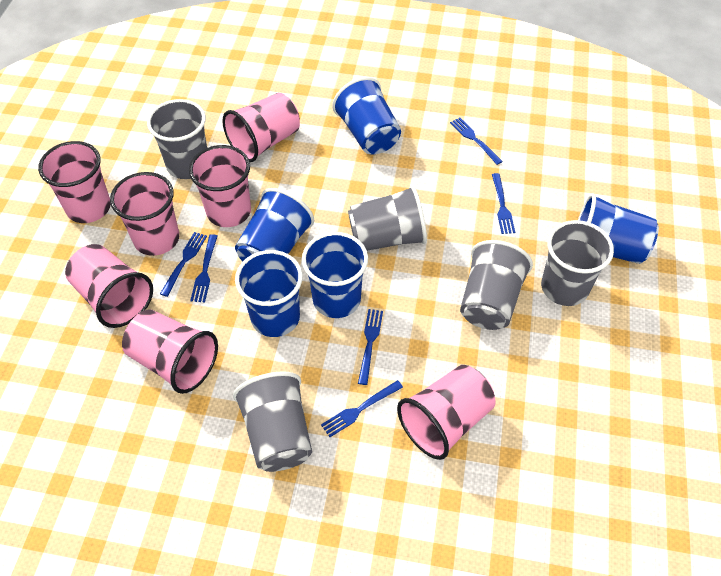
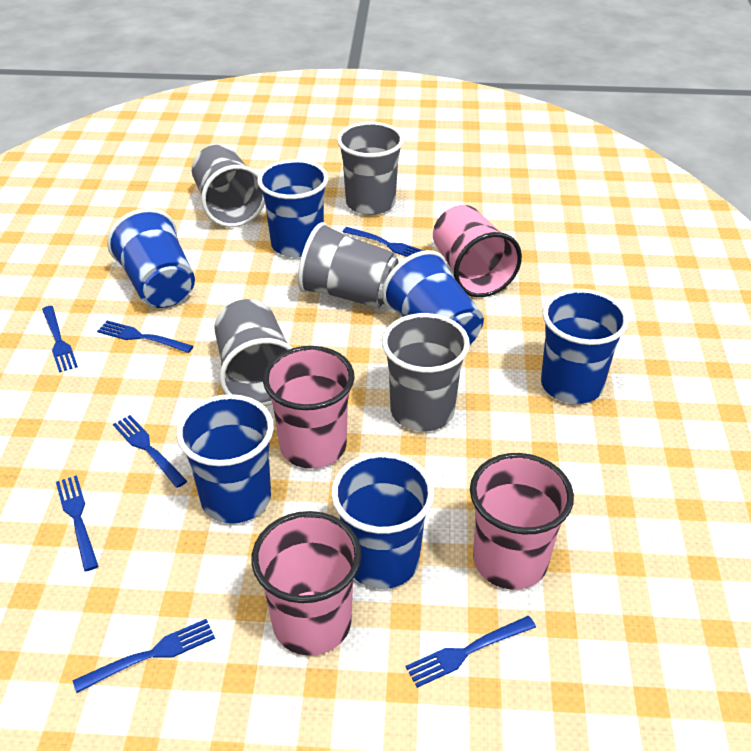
blue cup: [235,188,314,261] [235,250,303,337] [302,232,368,318] [332,77,401,154] [578,193,659,264] = 5 -> [107,208,195,308] [176,394,274,524] [257,159,328,257] [331,452,434,589] [382,250,484,344] [541,289,629,404] = 6
blue fork: [160,232,207,297] [190,234,217,302] [321,380,403,437] [358,309,383,385] [450,118,503,165] [492,173,515,234] = 6 -> [42,306,78,372] [56,475,98,571] [73,619,215,693] [97,320,193,353] [113,415,187,488] [342,227,424,257] [406,616,536,688] = 7
pink cup: [38,141,111,223] [65,244,153,328] [110,172,179,256] [122,310,218,394] [189,145,251,227] [222,93,300,162] [397,365,496,460] = 7 -> [251,511,361,656] [263,346,354,469] [433,205,522,297] [470,453,574,590] = 4

